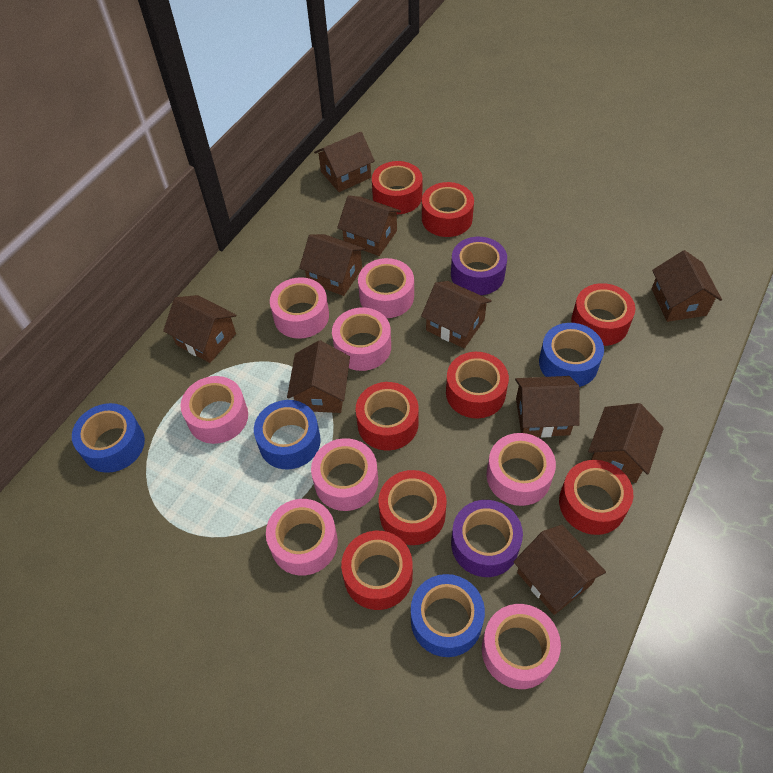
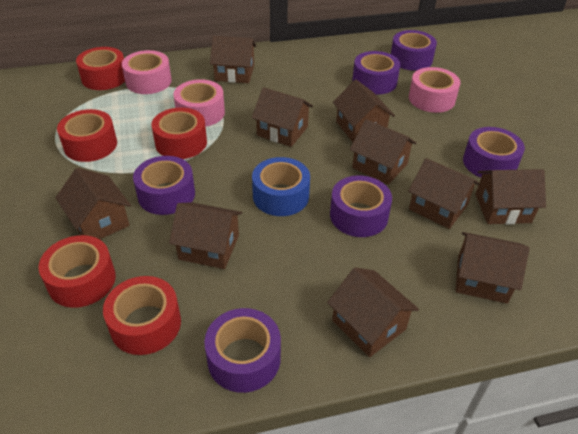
blue tape: [72,403,145,473] [254,400,321,469] [411,574,485,657] [539,323,604,387] = 4 -> [252,157,310,216] = 1
pink tape: [180,376,248,444] [266,499,338,575] [270,277,329,339] [311,438,378,511] [332,307,391,371] [358,258,414,318] [482,604,561,689] [487,433,556,506] = 8 -> [122,50,172,94] [174,79,225,127] [409,67,460,113] = 3
purple tape: [451,237,507,295] [451,500,523,577] = 2 -> [133,156,195,215] [204,308,281,393] [330,175,392,237] [352,51,400,94] [391,30,437,71] [463,127,525,178] = 6
red tape: [341,531,413,610] [356,382,419,450] [372,161,423,214] [378,470,447,545] [422,182,474,237] [446,352,509,418] [559,460,633,535] [571,283,635,346] = 8 -> [39,235,116,308] [57,109,117,162] [76,47,125,90] [103,276,181,355] [151,107,207,159] = 5

